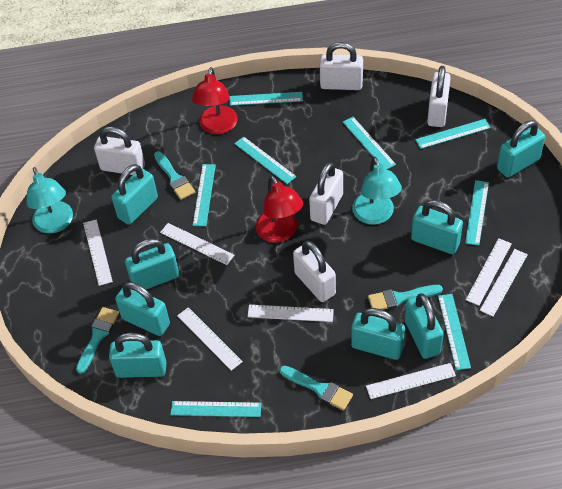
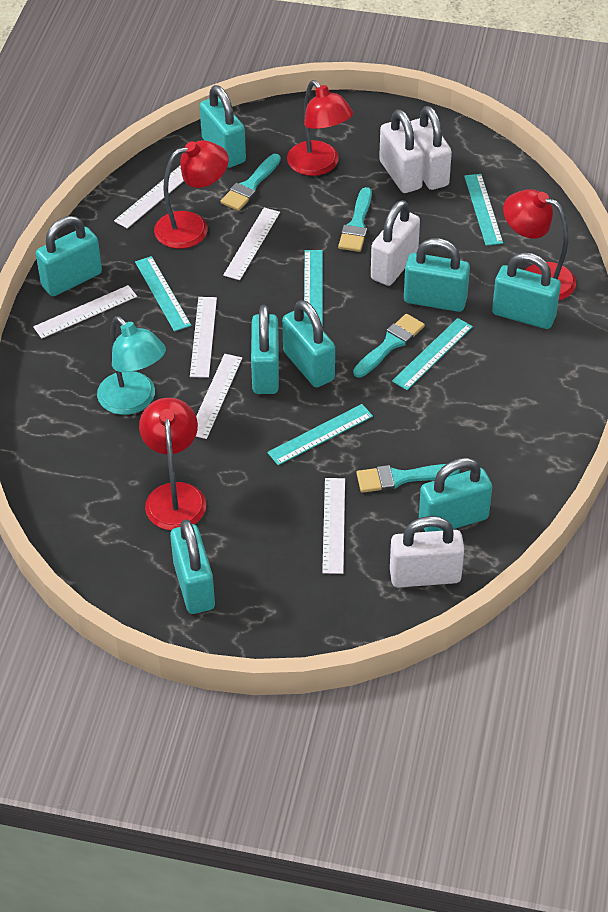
red lamp: [192,67,238,134] [256,175,303,243] = 2 -> [139,398,206,530] [154,140,229,249] [287,80,353,176] [503,189,576,300] = 4
turquoise lamp: [27,167,73,234] [352,157,402,225] = 2 -> [97,316,166,415] = 1
turquoise ruler: [170,401,261,417] [193,164,216,226] [230,92,303,106] [234,136,297,184] [343,117,396,170] [415,119,491,149] [438,294,471,370] [465,180,489,246] = 8 -> [135,256,191,331] [267,404,373,465] [304,250,323,327] [392,318,473,390] [464,174,503,246] = 5
white padlock: [94,127,145,175] [293,240,336,302] [309,162,343,225] [320,42,363,90] [427,66,451,127] = 5 -> [371,200,420,286] [379,109,424,193] [390,516,464,588] [411,106,452,190] = 4
white ruler: [83,219,113,286] [160,223,234,265] [177,307,243,371] [247,305,334,322] [366,363,456,399] [466,238,512,306] [480,249,528,317] = 7 -> [33,285,137,339] [114,166,184,229] [190,297,217,378] [196,354,242,439] [223,208,280,280] [322,478,345,574] = 6

